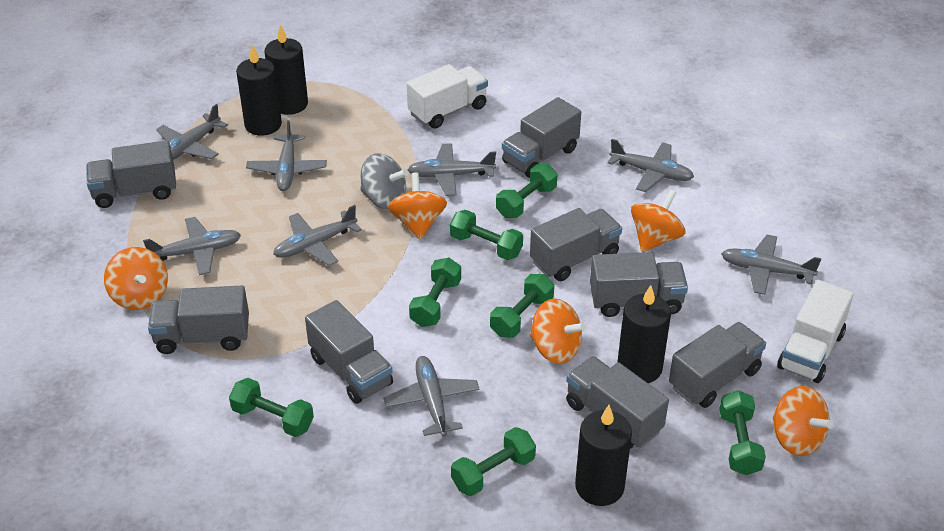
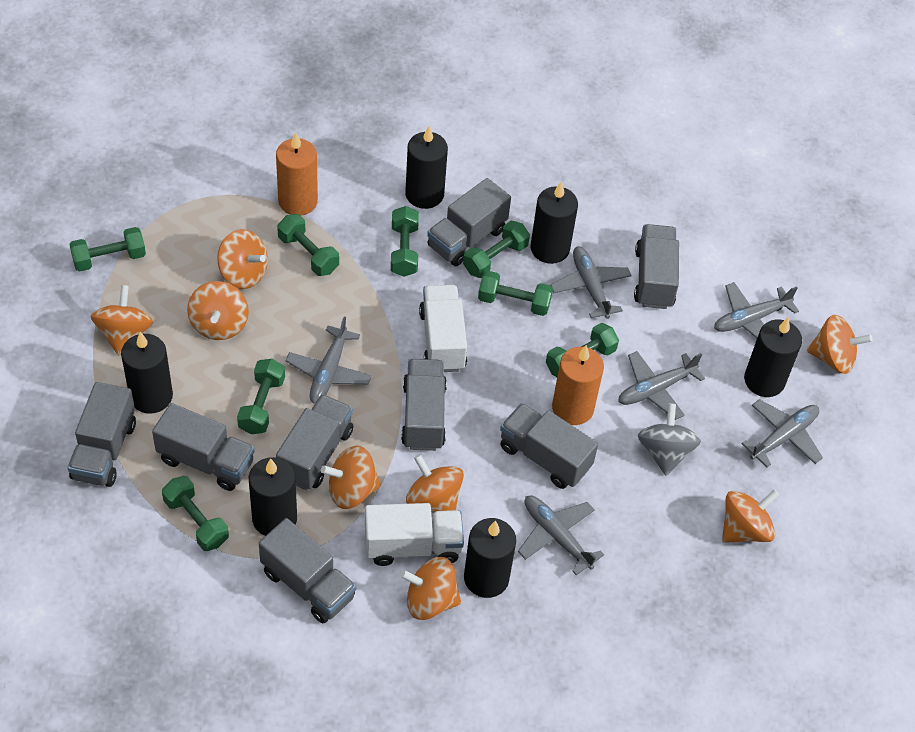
black candle: [236,45,282,136] [264,24,308,115] [575,405,632,506] [617,285,671,383] = 4 -> [121,332,173,413] [249,457,297,536] [405,126,448,209] [464,518,516,598] [530,182,578,264] [744,317,802,397] = 6
green dumbbell: [229,378,314,437] [409,258,461,327] [450,210,523,260] [451,427,536,496] [490,274,554,338] [496,164,558,218] [719,390,766,475] = 7 -> [69,227,146,272] [162,476,229,551] [237,359,285,434] [277,214,339,276] [391,206,419,277] [463,221,530,278] [478,271,553,316] [546,323,619,377] = 8
grey plane: [143,217,241,275] [156,104,228,160] [246,120,327,191] [273,205,362,266] [384,356,480,437] [408,143,496,196] [608,139,694,192] [721,235,821,295] = 8 -> [285,316,372,404] [518,495,604,575] [550,246,632,319] [618,351,705,420] [714,282,799,338] [742,399,823,467] = 6
orange candle: none = 0 -> [276,132,318,216] [552,345,604,425] = 2
orange spinning top: [104,247,168,310] [388,172,447,240] [530,299,586,364] [631,190,686,252] [773,386,833,456] = 5 -> [91,285,153,355] [187,281,249,340] [217,229,268,289] [321,446,381,509] [400,557,461,620] [406,454,464,513] [722,489,779,543] [807,315,873,374] = 8

